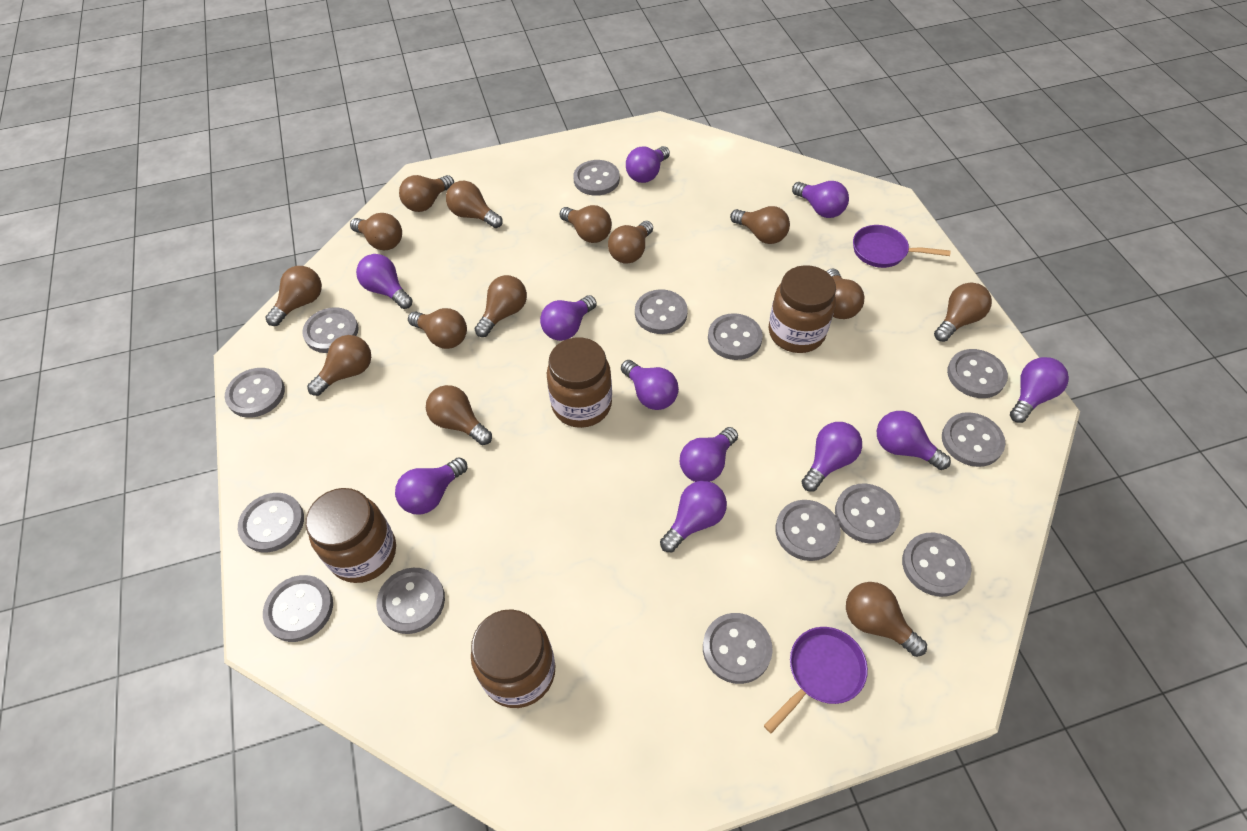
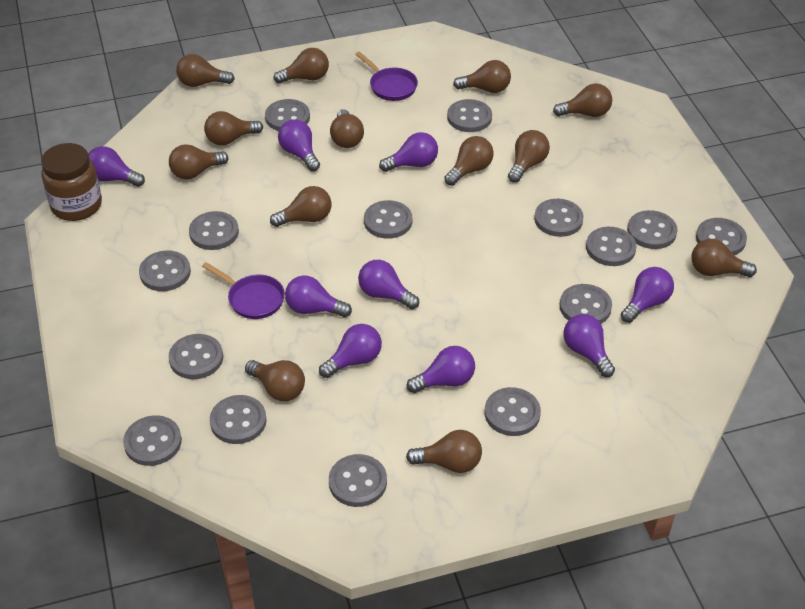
brown jar: [305,488,396,583] [471,609,555,708] [547,337,612,428] [768,265,836,353] = 4 -> [41,143,102,221] = 1
brown light bulb: [265,266,322,326] [307,335,371,396] [350,213,402,251] [399,175,454,212] [408,308,467,349] [426,385,492,445] [446,181,503,228] [475,275,527,337] [559,205,612,243] [608,221,653,264] [730,206,790,244] [827,268,864,319] [846,582,927,657] [934,283,992,342] = 14 -> [169,144,228,180] [176,54,235,87] [204,111,263,145] [245,360,305,401] [270,186,331,227] [274,48,329,84] [330,109,364,148] [406,430,482,473] [444,136,494,186] [453,60,511,93] [508,130,550,183] [553,83,612,117] [692,239,757,277] = 13
grey button: [225,368,285,418] [238,493,304,552] [263,575,333,642] [302,307,359,353] [377,568,445,634] [573,160,620,196] [635,289,688,334] [703,613,773,684] [708,313,763,360] [775,500,841,561] [835,483,900,543] [902,533,972,597] [942,412,1005,467] [947,349,1008,398] = 14 -> [123,415,182,466] [139,250,191,291] [169,334,223,379] [189,211,239,250] [210,395,267,444] [265,99,310,131] [329,454,387,507] [364,200,412,239] [447,99,492,132] [485,387,541,436] [534,199,584,237] [559,284,612,324] [586,227,637,266] [627,210,678,249] [696,218,747,255] = 15
purple light bulb: [356,254,413,309] [395,457,467,515] [540,295,597,341] [621,360,679,410] [626,146,670,183] [660,481,727,552] [680,427,738,482] [792,181,849,218] [802,422,862,491] [877,411,951,470] [1010,357,1069,423] = 11 -> [88,146,145,187] [278,119,320,171] [285,275,352,317] [319,324,382,378] [358,260,419,309] [379,132,438,172] [407,346,475,393] [563,314,615,377] [621,267,674,323] = 9

